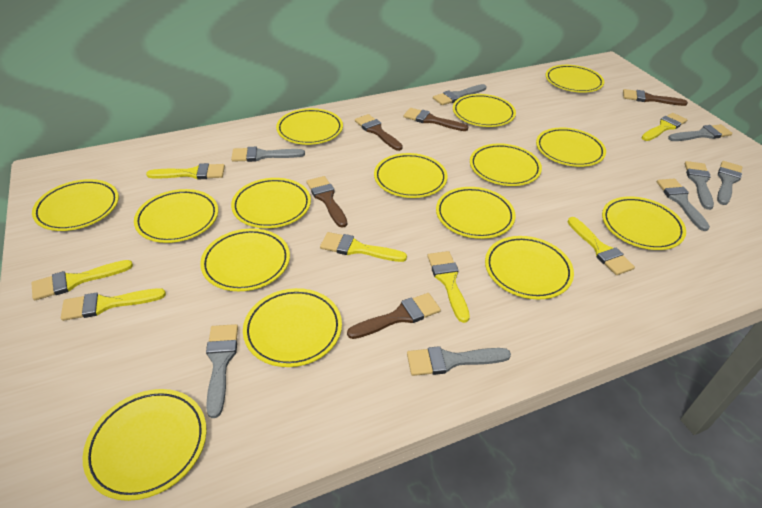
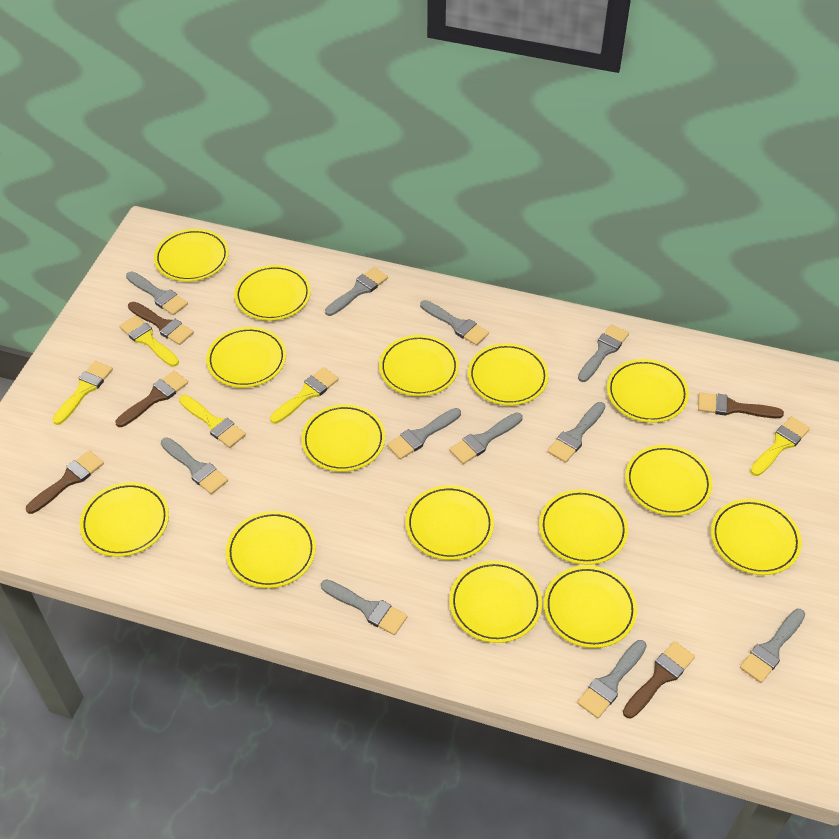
grey brush: [206,324,238,418] [231,147,305,162] [407,346,511,376] [433,84,486,105] [657,178,710,231] [668,124,733,141] [685,161,714,210] [717,161,742,205] = 8 -> [126,271,188,315] [161,437,228,494] [321,580,408,635] [325,267,388,316] [387,408,461,460] [420,300,489,346] [449,413,523,464] [547,402,605,463] [577,640,647,718] [578,324,629,382] [740,609,806,683] = 11
yellow brush: [32,260,133,300] [61,288,166,321] [146,163,225,180] [320,232,407,262] [427,251,470,323] [568,217,635,275] [642,113,687,141] = 7 -> [53,361,113,425] [120,315,179,367] [179,395,246,448] [270,367,339,424] [750,416,810,476] = 5

